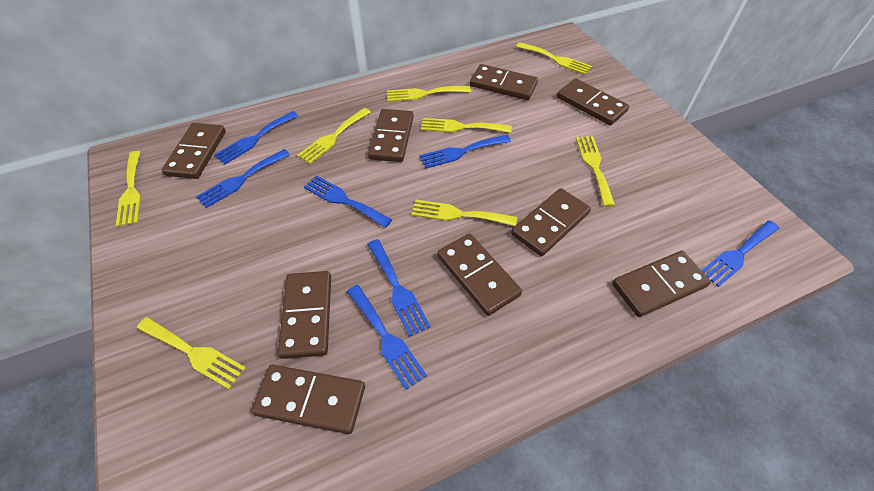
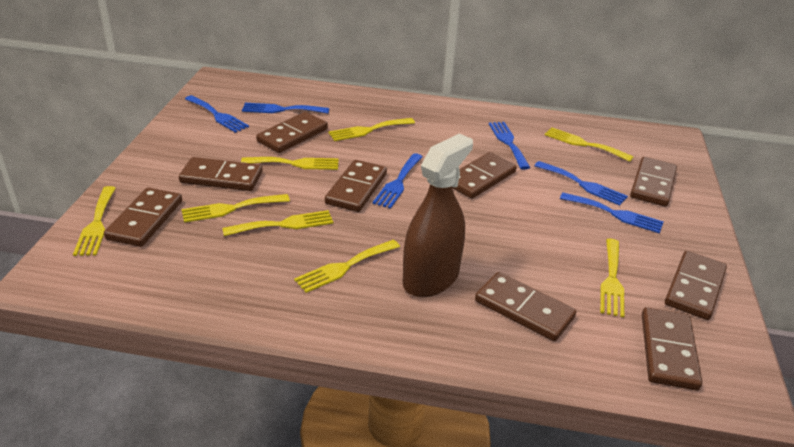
blue fork: [196,149,290,208] [214,111,298,165] [304,175,392,228] [347,285,427,390] [367,239,431,337] [419,135,511,169] [702,220,779,287] = 7 -> [185,95,249,133] [242,103,329,114] [372,153,423,209] [489,122,530,170] [534,161,628,206] [560,192,664,234] = 6
brown spray bottle: none = 0 -> [403,133,473,297] = 1

